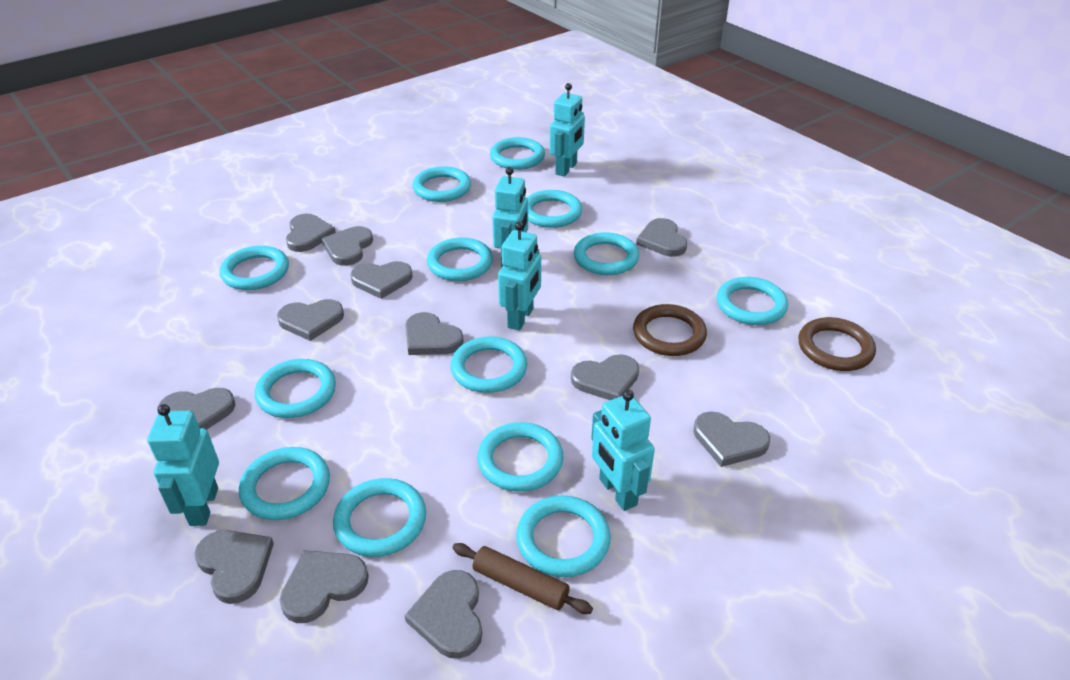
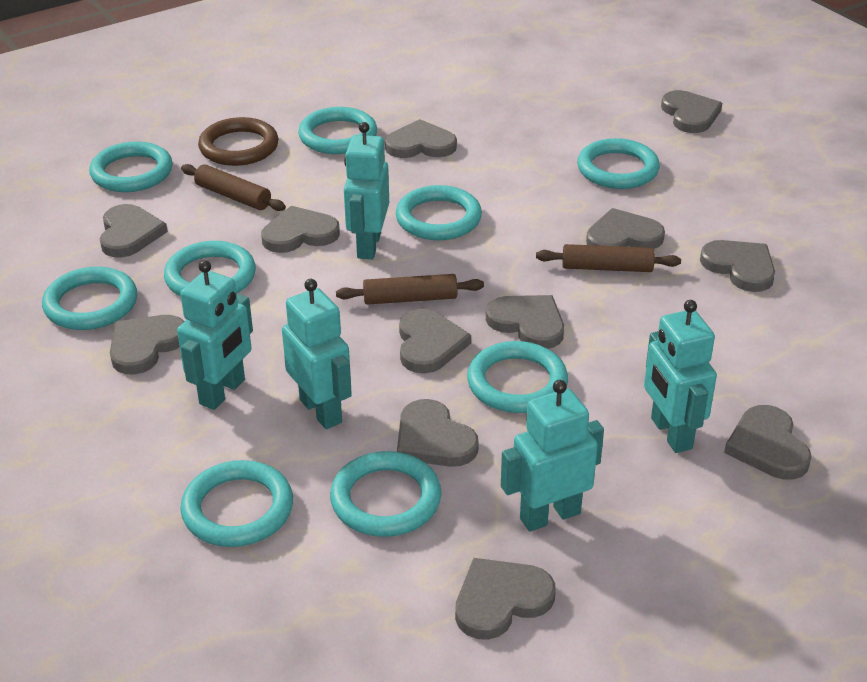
brown ring: [633,304,707,356] [798,317,876,371] = 2 -> [198,117,278,166] = 1
brown rolling pin: [453,543,593,614] = 1 -> [181,164,286,211] [336,274,484,305] [536,244,681,272] = 3
turquoise ring: [220,246,289,290] [239,447,330,520] [255,359,336,418] [333,478,426,557] [412,166,471,202] [427,238,493,281] [450,336,527,393] [477,422,563,492] [490,137,545,170] [516,495,611,577] [527,190,582,228] [574,232,639,275] [716,277,788,325] = 13 -> [42,267,137,330] [89,142,172,192] [164,241,256,296] [180,460,293,547] [298,107,377,154] [330,451,441,537] [396,185,482,240] [467,341,568,413] [577,138,660,189] = 9

